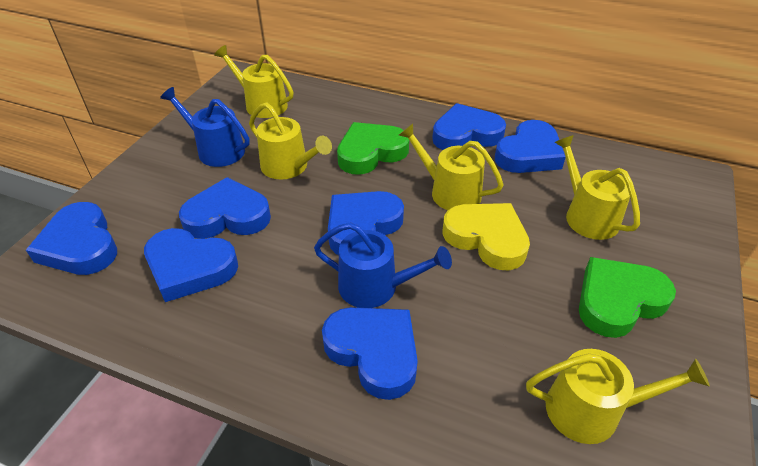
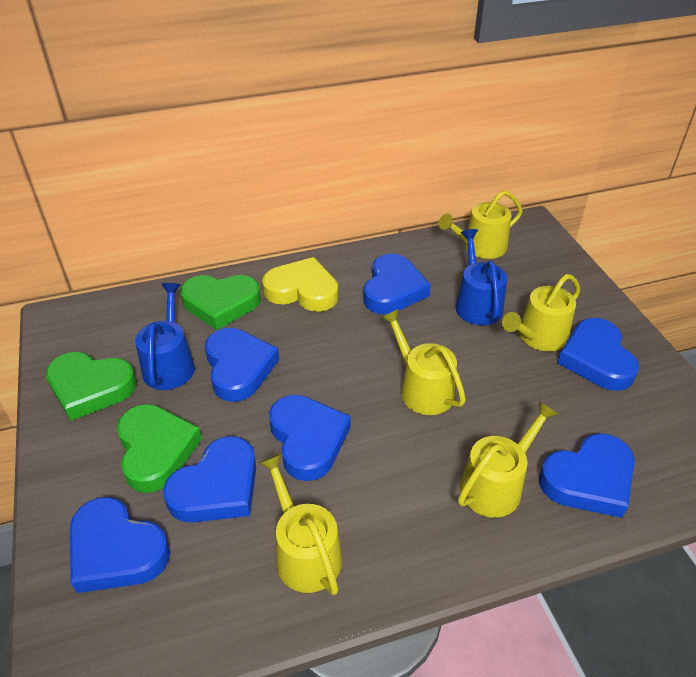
green heart: [337,122,409,175] [579,257,676,338] = 2 -> [46,352,137,421] [117,404,202,493] [180,275,261,330] = 3

